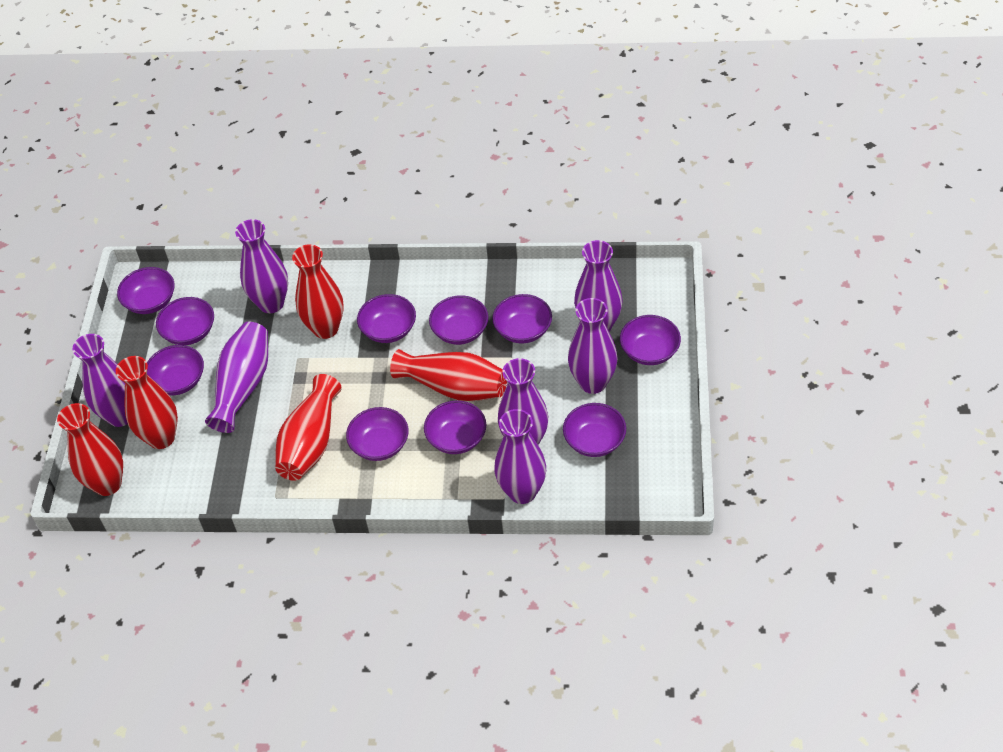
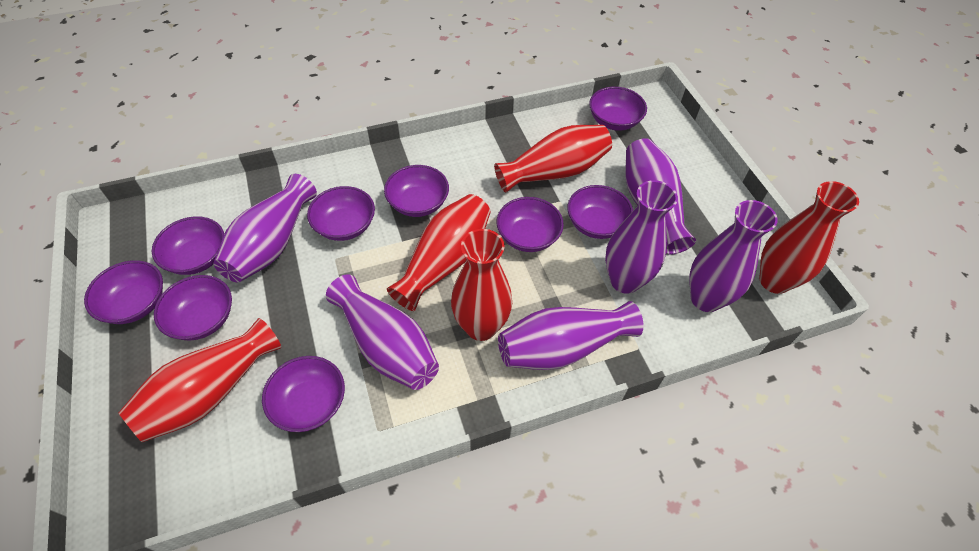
purple bowl: [117,267,175,314] [147,345,204,395] [156,297,214,345] [346,407,409,461] [357,294,416,343] [424,400,486,454] [429,295,488,345] [492,294,552,343] [563,403,626,457] [620,315,681,365] = 10 -> [84,260,163,324] [152,216,224,275] [154,275,232,341] [262,356,345,432] [307,186,375,241] [384,165,449,217] [497,197,564,252] [567,185,633,239] [589,87,647,131] = 9
purple vase: [73,334,128,427] [205,322,268,433] [235,219,288,313] [494,409,546,504] [498,358,548,445] [568,298,617,394] [574,240,622,332] = 7 -> [214,174,317,282] [326,274,439,390] [498,301,643,370] [605,180,678,294] [625,138,696,255] [689,200,778,312] = 6

